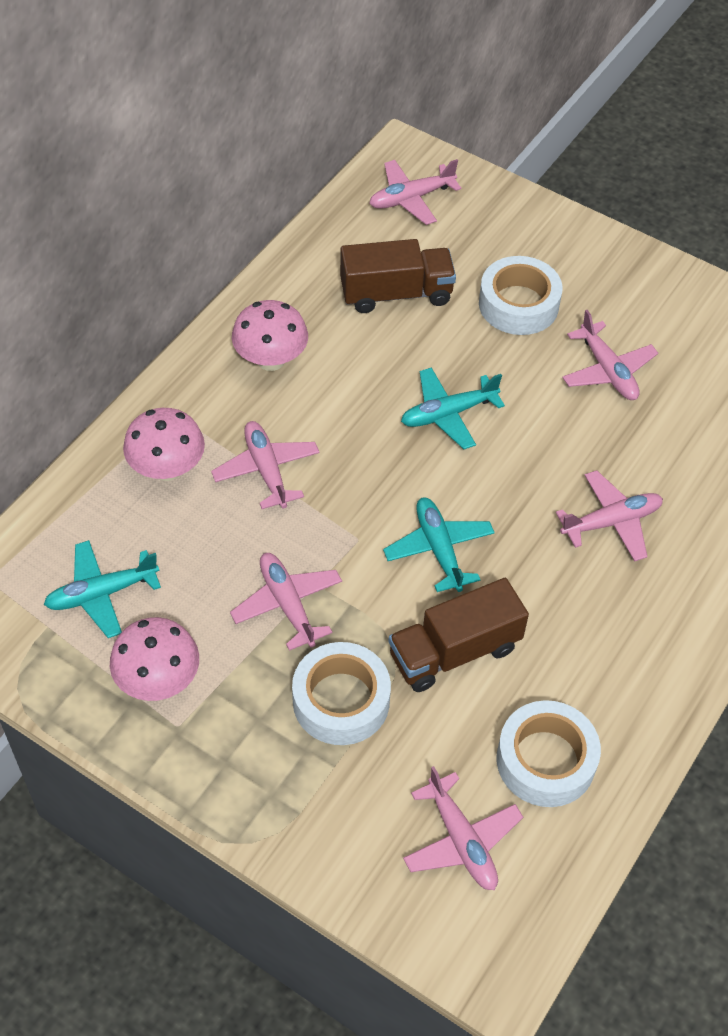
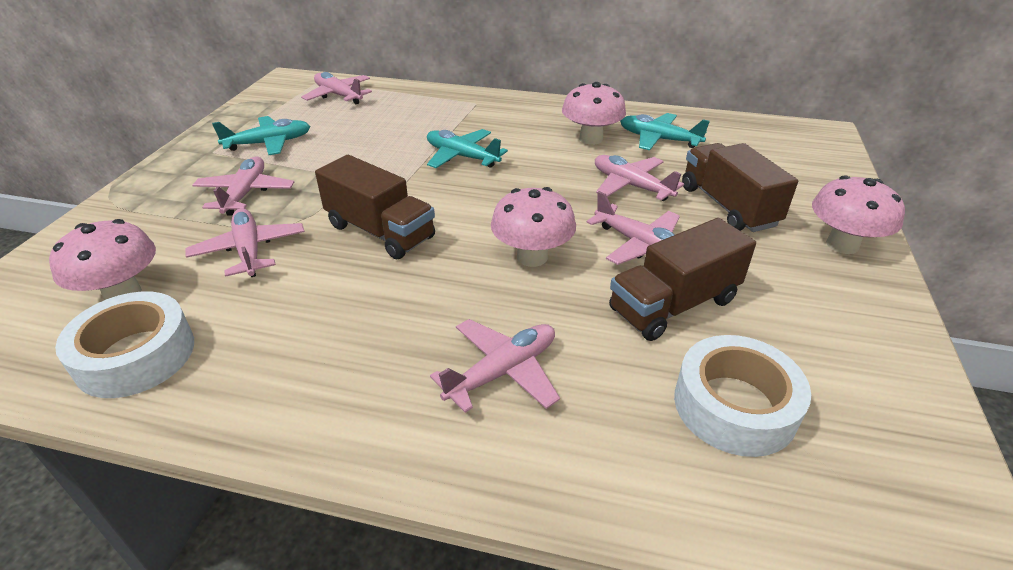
brown truck: [340,239,456,313] [388,578,529,692] = 2 -> [315,155,435,259] [609,218,756,341] [682,143,798,232] = 3
pink mushroom: [110,617,199,701] [123,408,205,481] [232,300,308,371] = 3 -> [49,219,156,300] [491,187,576,267] [562,82,626,145] [812,175,905,254] = 4
white tape: [292,642,391,745] [479,256,563,335] [497,700,601,807] = 3 -> [55,292,194,398] [674,335,811,457] = 2

